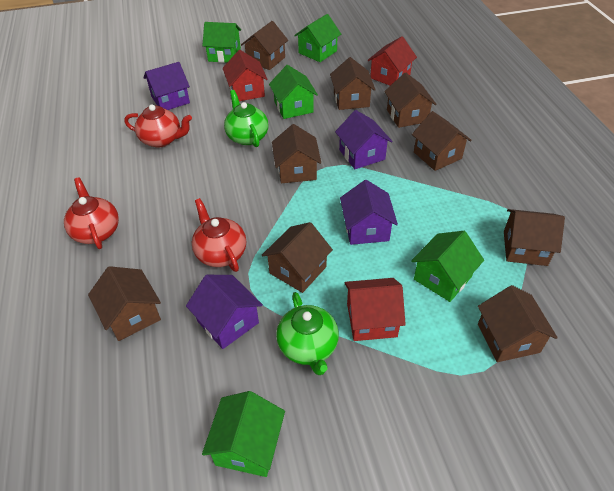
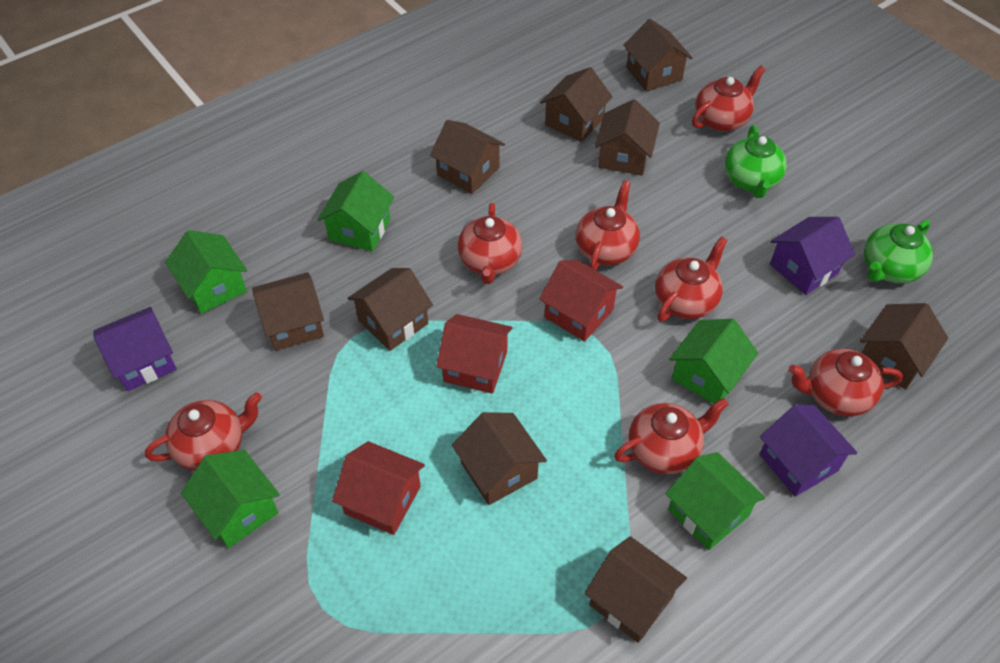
purple house: [143,62,190,110] [186,275,263,349] [335,110,393,169] [340,180,398,245] = 4 -> [94,307,177,391] [760,404,857,497] [770,217,855,295] = 3
red teapot: [64,177,119,249] [124,104,192,148] [192,198,246,272] = 3 -> [145,392,262,471] [458,203,522,284] [575,181,640,270] [614,398,729,474] [655,236,728,321] [692,66,766,131] [788,349,903,416] = 7

